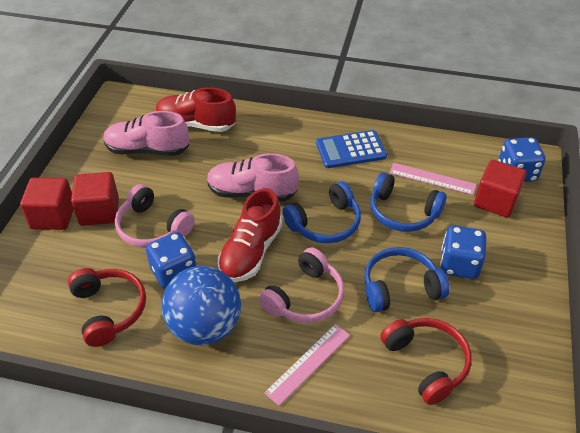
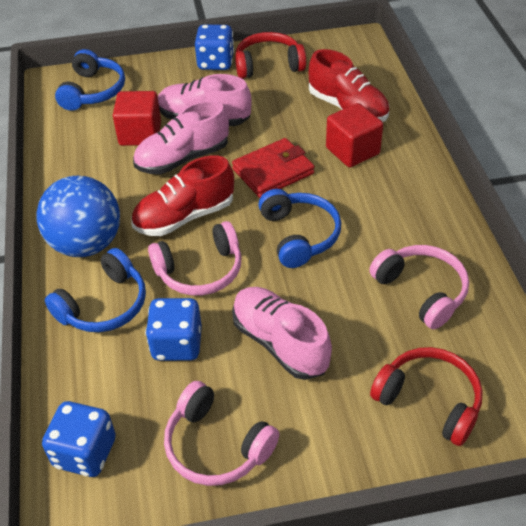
blue calculator: [316,130,387,168] = 1 -> none = 0
pink headphones: [115,184,195,248] [259,247,344,323] = 2 -> [148,221,241,296] [164,381,279,486] [369,245,469,329] = 3
pink ruler: [264,324,350,406] [389,163,477,195] = 2 -> none = 0
pink shoe: [103,111,189,156] [207,153,299,202] = 2 -> [133,100,229,174] [158,74,251,126] [232,287,332,380] = 3
red cube: [20,178,74,230] [71,172,119,226] [474,160,527,218] = 3 -> [113,91,161,146] [326,103,383,167] = 2
red wallet: none = 0 -> [232,138,315,198] = 1

